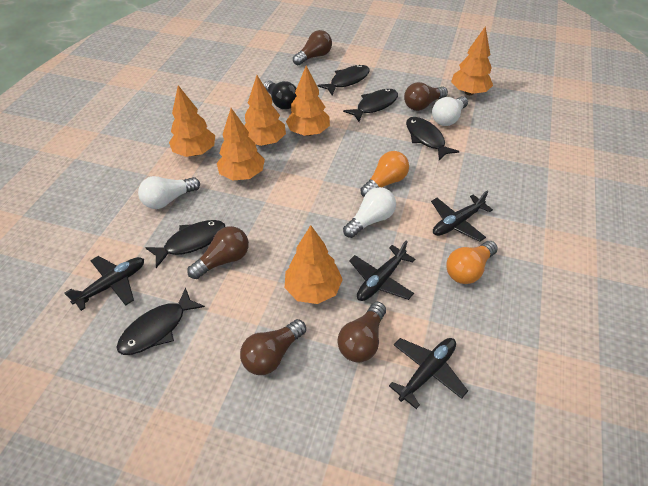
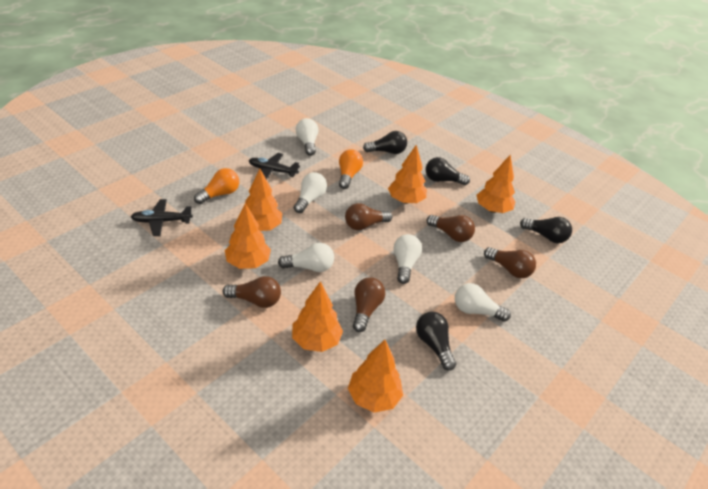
black fish: [116,287,205,355] [145,220,225,268] [317,65,370,95] [343,89,398,122] [406,117,460,160] = 5 -> none = 0
black light bulb: [264,80,297,110] = 1 -> [363,131,407,154] [416,312,456,371] [426,157,470,185] [520,217,572,243] = 4
black plane: [64,256,144,311] [349,240,415,301] [389,338,468,409] [431,191,493,242] = 4 -> [131,199,193,236] [249,153,300,180] = 2
white light bulb: [138,176,200,209] [343,187,396,238] [432,96,468,126] = 3 -> [278,243,334,272] [294,172,327,213] [295,118,318,156] [394,234,422,284] [455,283,511,322] = 5

